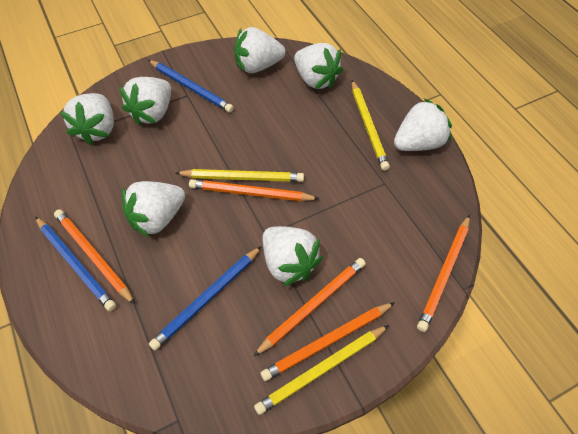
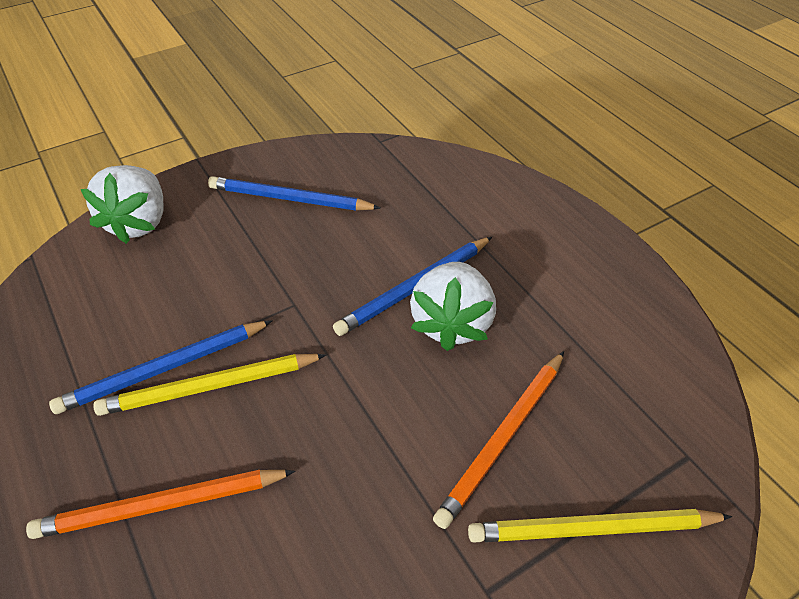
orange pencil: [54,209,135,305] [189,179,319,201] [253,258,366,357] [260,302,395,381] [417,215,470,332] = 5 -> [26,470,296,539] [433,351,564,529] = 2
white strawberry: [60,93,114,145] [120,77,171,125] [122,181,185,237] [235,27,286,73] [262,226,323,287] [294,43,343,89] [394,99,452,151] = 7 -> [81,165,163,244] [410,262,496,351] = 2
yellow pencil: [176,169,304,182] [254,325,389,415] [352,80,390,171] = 3 -> [93,354,326,416] [468,509,732,543] = 2

